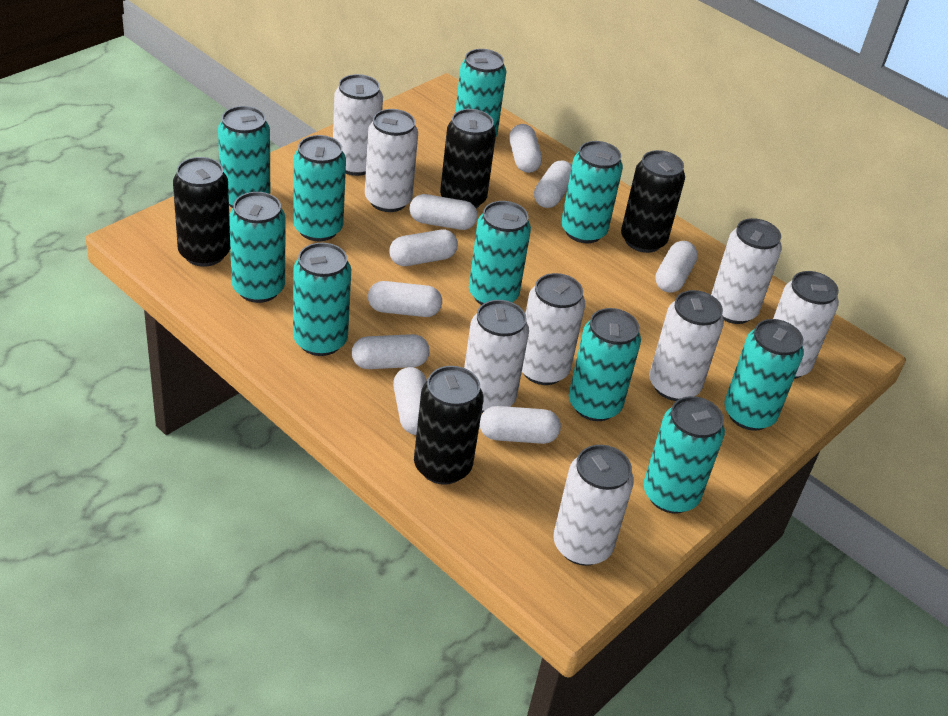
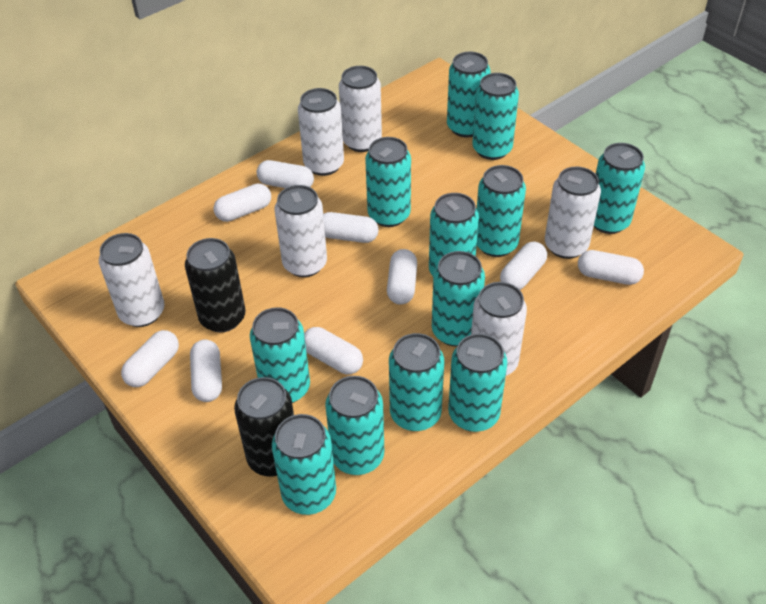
black can: [173,157,230,267] [414,366,484,485] [440,109,496,208] [621,150,685,253] = 4 -> [185,238,246,332] [234,377,294,476] = 2
turquoise can: [218,106,270,208] [229,192,285,303] [293,135,346,241] [293,243,351,356] [455,49,506,136] [469,201,531,305] [561,141,623,243] [569,308,641,421] [644,396,725,514] [724,319,804,431] = 10 -> [250,307,310,403] [272,414,336,515] [325,376,384,475] [365,137,411,227] [389,333,444,431] [429,193,479,276] [432,251,485,346] [447,52,491,138] [448,334,507,432] [472,73,519,160] [477,165,526,257] [594,143,645,234] = 12
white can: [333,74,383,176] [365,109,418,212] [464,300,529,413] [522,273,585,385] [553,445,634,566] [649,290,724,401] [711,218,782,324] [773,271,839,379] = 8 -> [99,233,165,327] [274,185,327,277] [298,88,344,176] [339,66,382,152] [471,282,527,376] [545,166,601,259] = 6

